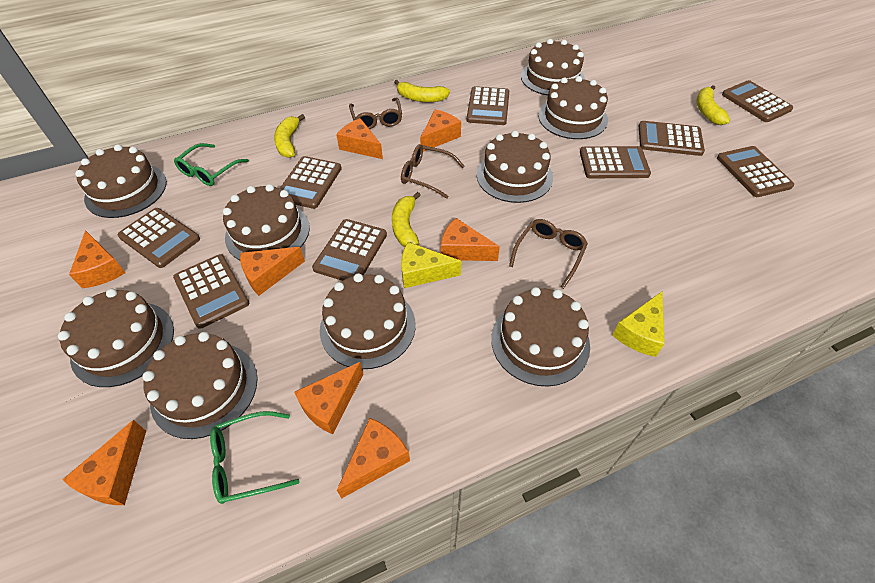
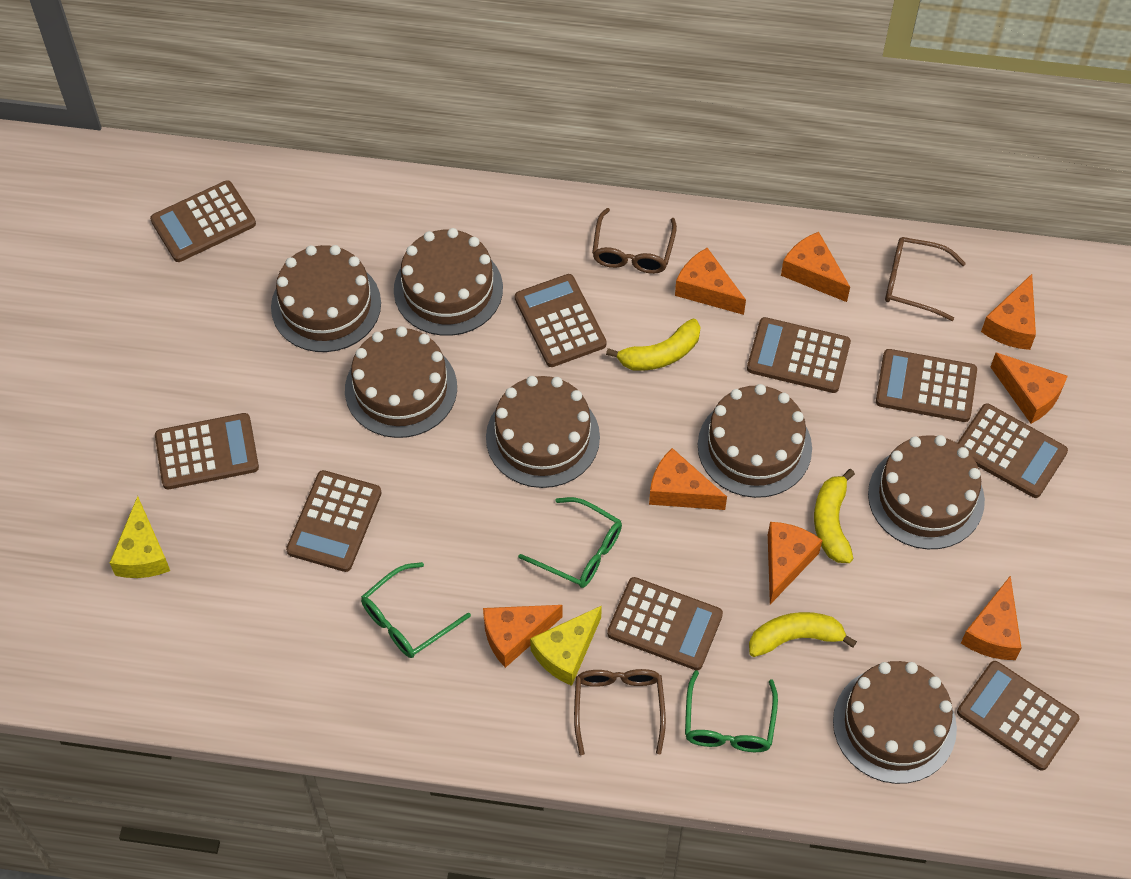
brown cake: [58,289,174,387] [75,144,167,218] [142,332,258,439] [223,184,310,260] [320,273,416,369] [477,131,553,203] [491,287,590,386] [521,39,585,95] [538,76,608,139] = 9 -> [271,245,381,352] [345,326,457,438] [394,228,503,336] [486,376,600,488] [698,384,812,498] [833,661,957,784] [868,435,985,549] = 7
green glasses: [174,143,249,186] [210,411,300,504] = 2 -> [361,562,471,658] [518,497,622,588] [685,670,778,752] = 3
yellow banana: [274,114,305,158] [392,192,421,247] [394,80,450,102] [697,85,730,125] = 4 -> [606,319,700,371] [749,612,857,657] [814,469,855,563] = 3

